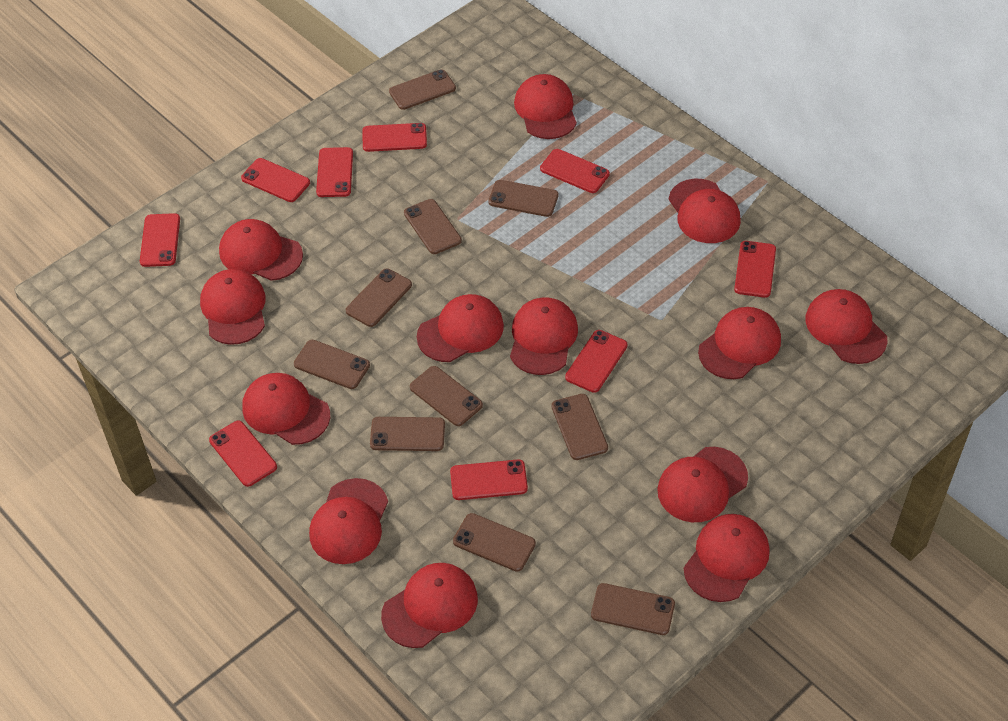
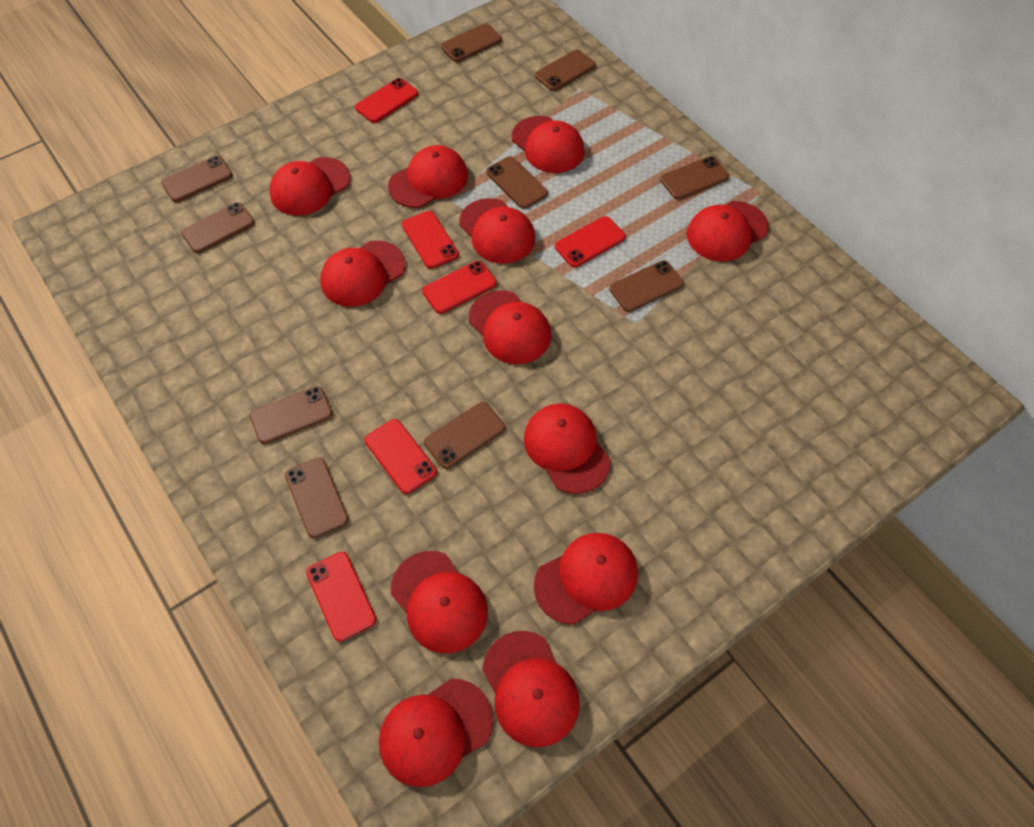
red cap: [200,269,266,345] [219,219,303,281] [242,373,330,445] [309,478,388,564] [381,563,478,648] [417,294,504,362] [510,297,578,375] [514,74,577,139] [657,447,748,522] [669,179,741,243] [684,514,770,602] [698,307,781,379] [805,289,888,364] = 13 -> [270,157,350,216] [321,240,405,307] [379,679,493,787] [388,145,468,208] [391,551,488,653] [459,198,535,264] [469,290,551,364] [482,631,580,747] [512,116,585,173] [524,403,611,494] [534,533,638,625] [687,201,769,262] = 12
red phone: [140,213,180,267] [209,421,277,487] [241,158,310,202] [316,147,353,197] [363,123,427,152] [450,460,528,500] [540,149,610,193] [565,330,628,393] [734,241,776,298] = 9 -> [306,552,377,642] [355,78,418,123] [364,419,437,494] [402,211,459,269] [422,261,497,314] [555,216,626,267] = 6

